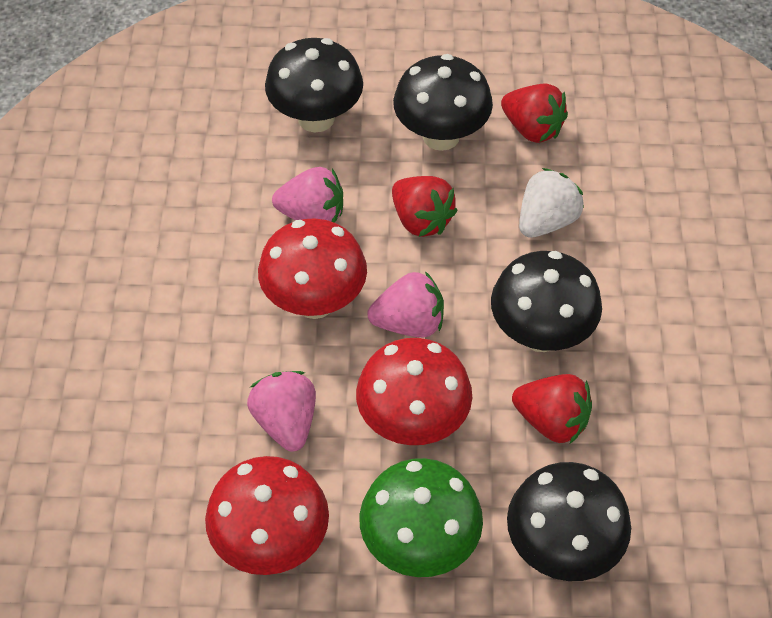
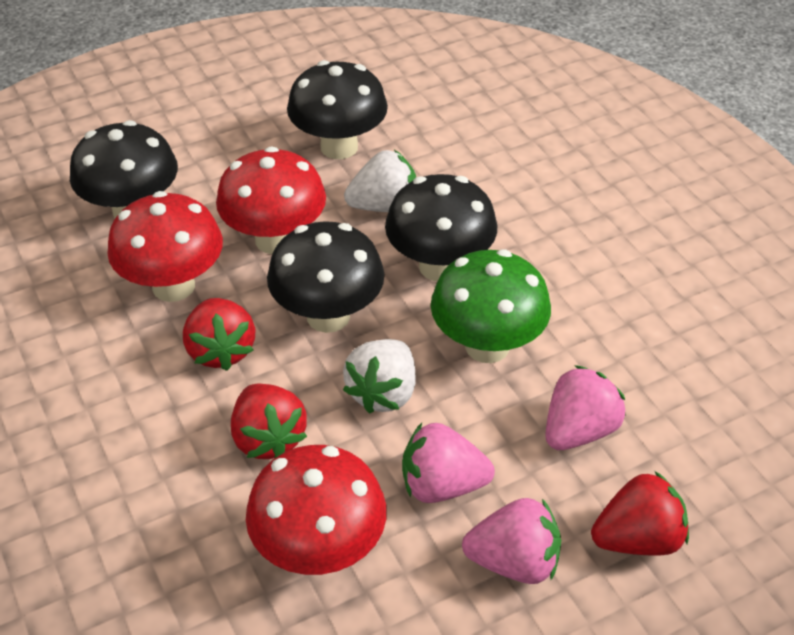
white strawberry: [519,168,584,238] = 1 -> [343,339,416,414] [344,150,416,212] = 2

